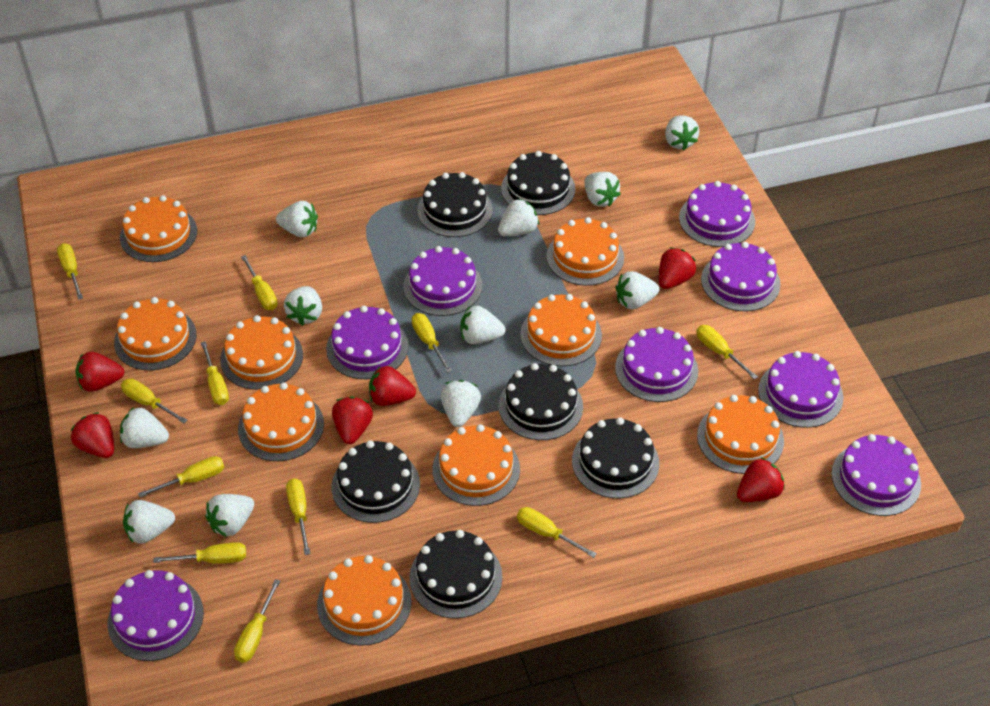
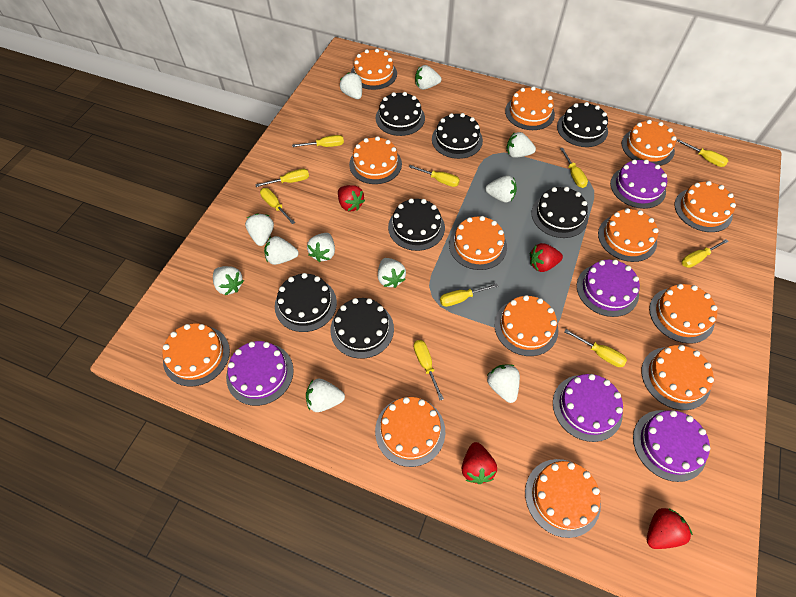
black cake: [331,440,420,523] [409,530,503,618] [417,172,493,237] [499,363,583,440] [501,151,575,215] [572,417,659,498] = 6 -> [275,273,337,332] [330,298,394,359] [376,92,425,136] [388,198,445,251] [432,113,483,159] [531,187,588,238] [557,102,608,147] = 7
orange cake: [114,297,197,370] [120,195,197,262] [220,315,303,390] [238,382,324,461] [317,555,411,646] [432,424,520,506] [520,294,602,366] [547,217,624,286] [697,395,784,474] = 9 -> [162,323,230,387] [349,136,402,184] [351,49,397,90] [375,397,445,467] [449,216,507,270] [494,295,559,356] [505,86,555,130] [525,459,601,538] [598,208,659,262] [622,120,676,166] [641,345,714,410] [649,284,717,344] [675,181,736,232] = 13
purple cake: [108,570,204,661] [326,306,408,379] [403,246,483,316] [615,327,698,402] [679,181,755,247] [701,242,781,311] [758,351,843,428] [831,434,921,516] = 8 -> [226,341,294,406] [553,374,623,442] [577,259,640,317] [610,159,667,209] [633,410,710,482] = 5
red strawberry: [70,412,114,458] [75,352,125,392] [332,397,373,444] [369,366,416,406] [659,248,696,289] [737,457,785,502] = 6 -> [338,185,365,211] [462,442,497,484] [530,243,563,272] [647,508,693,549] = 4
yellow screwdriver: [57,243,83,300] [121,379,187,423] [138,456,224,497] [153,542,246,564] [201,341,229,405] [234,579,280,663] [241,255,278,310] [286,478,311,555] [412,313,452,373] [517,507,597,558] [696,325,758,379] = 11 -> [255,169,309,187] [260,188,295,225] [292,135,344,147] [409,165,460,187] [414,340,444,400] [440,283,498,307] [560,148,588,188] [564,329,627,367] [677,139,728,167] [682,239,729,268] = 10

